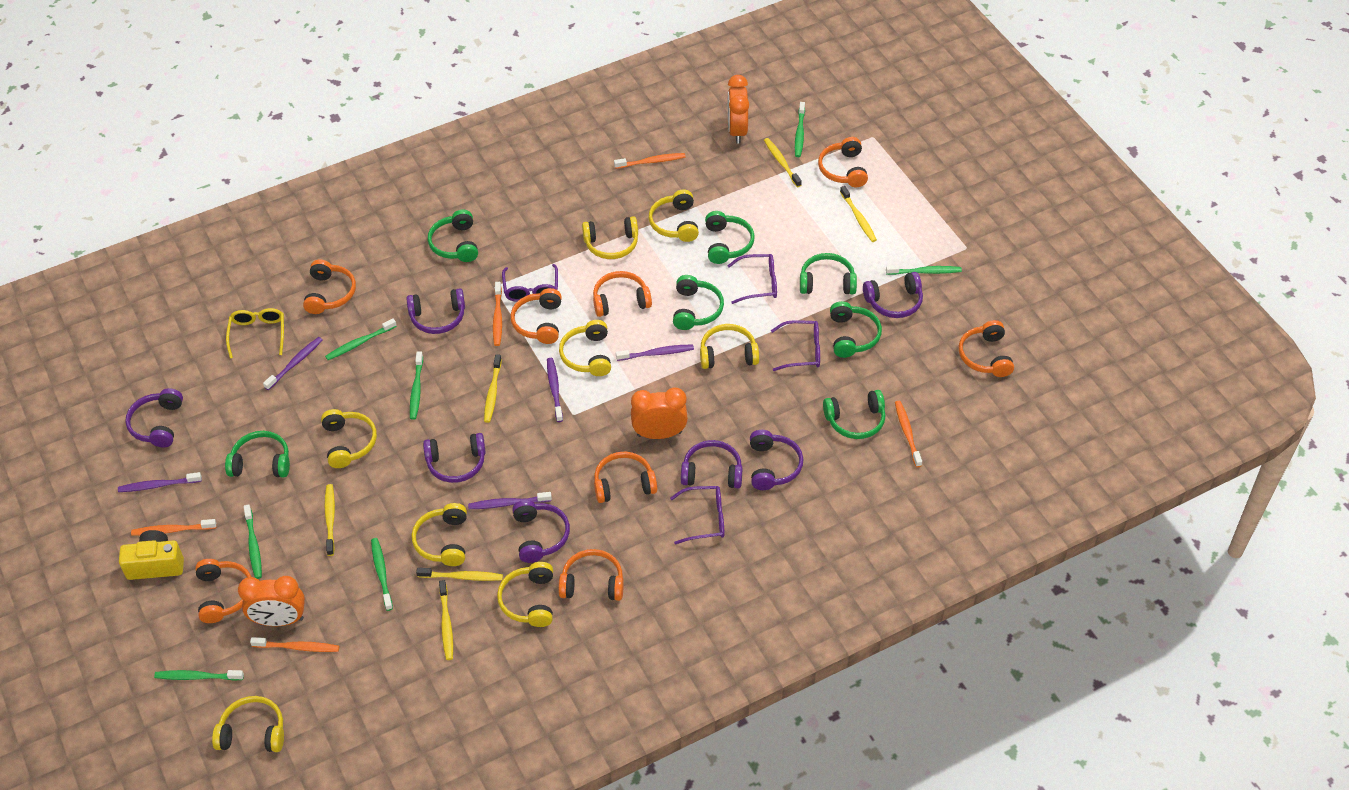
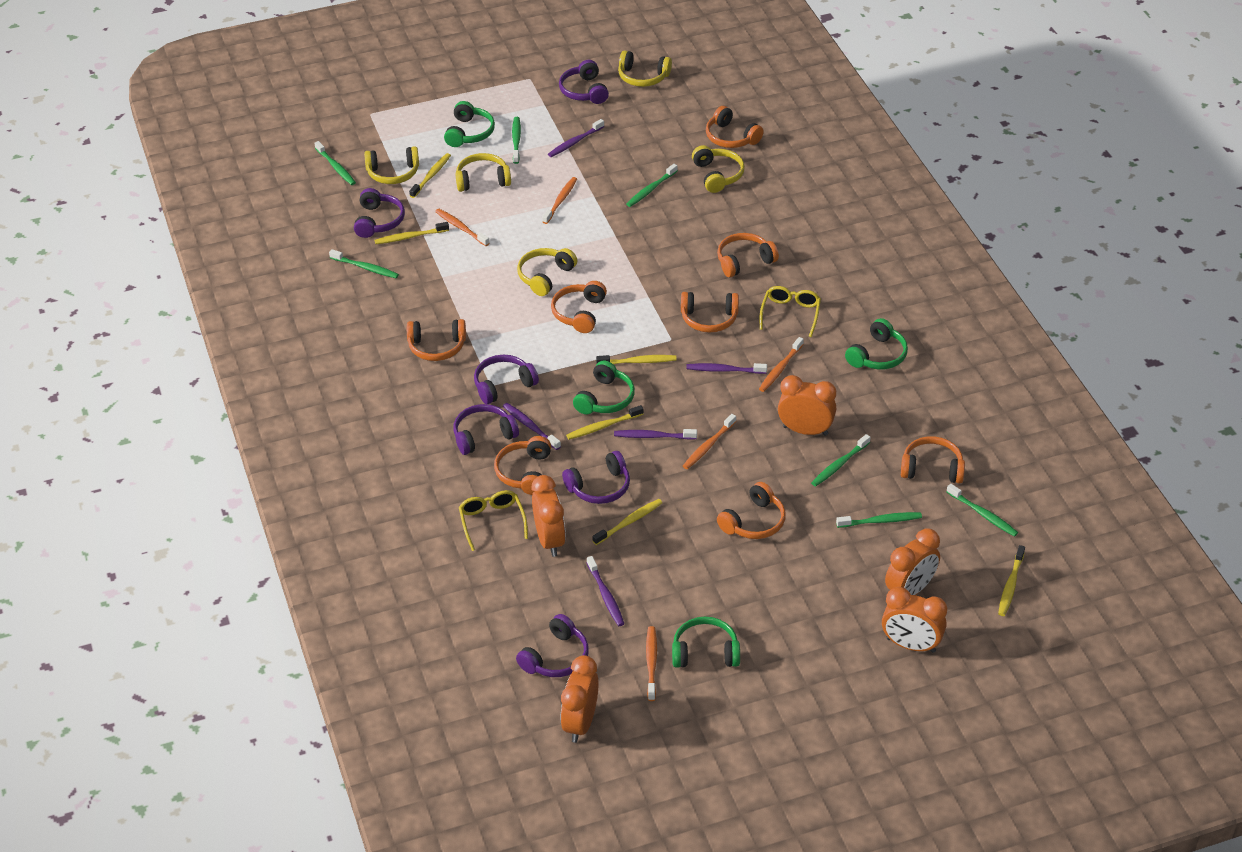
green headphones: [225,431,290,477] [428,210,478,262] [673,275,724,330] [705,211,755,264] [800,253,857,294] [823,390,886,439] [830,301,882,358] = 7 -> [444,101,495,147] [573,361,635,414] [672,617,740,668] [845,318,908,370] = 4
orange clock: [238,576,305,626] [631,388,688,439] [728,75,749,144] = 3 -> [531,475,566,557] [561,655,599,743] [778,375,836,436] [882,587,947,653] [885,529,940,595] = 5
purple glasses: [502,264,558,301] [670,486,724,544] [727,254,777,304] [771,320,820,371] = 4 -> none = 0
purple headphones: [125,388,183,447] [406,288,465,334] [423,433,486,483] [512,500,570,563] [681,440,743,489] [750,430,804,490] [863,272,923,318] = 7 -> [354,188,405,238] [454,404,519,455] [474,355,539,404] [516,614,589,677] [559,60,609,104] [562,451,630,504] = 6
yellow camera: [119,530,184,580] = 1 -> none = 0
yellow glasses: [226,308,284,359] = 1 -> [459,490,528,551] [760,286,821,337] = 2
yellow headphones: [212,696,284,752] [321,409,377,468] [412,503,467,566] [497,562,553,627] [559,320,611,376] [582,216,638,259] [649,190,699,242] [700,324,759,369] = 8 -> [364,146,419,184] [456,153,511,192] [517,248,577,296] [618,50,672,87] [692,145,745,193] = 5

